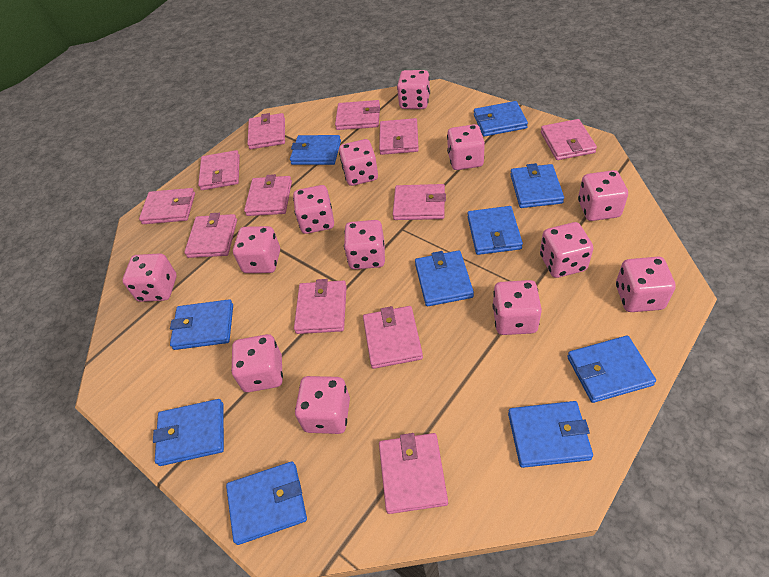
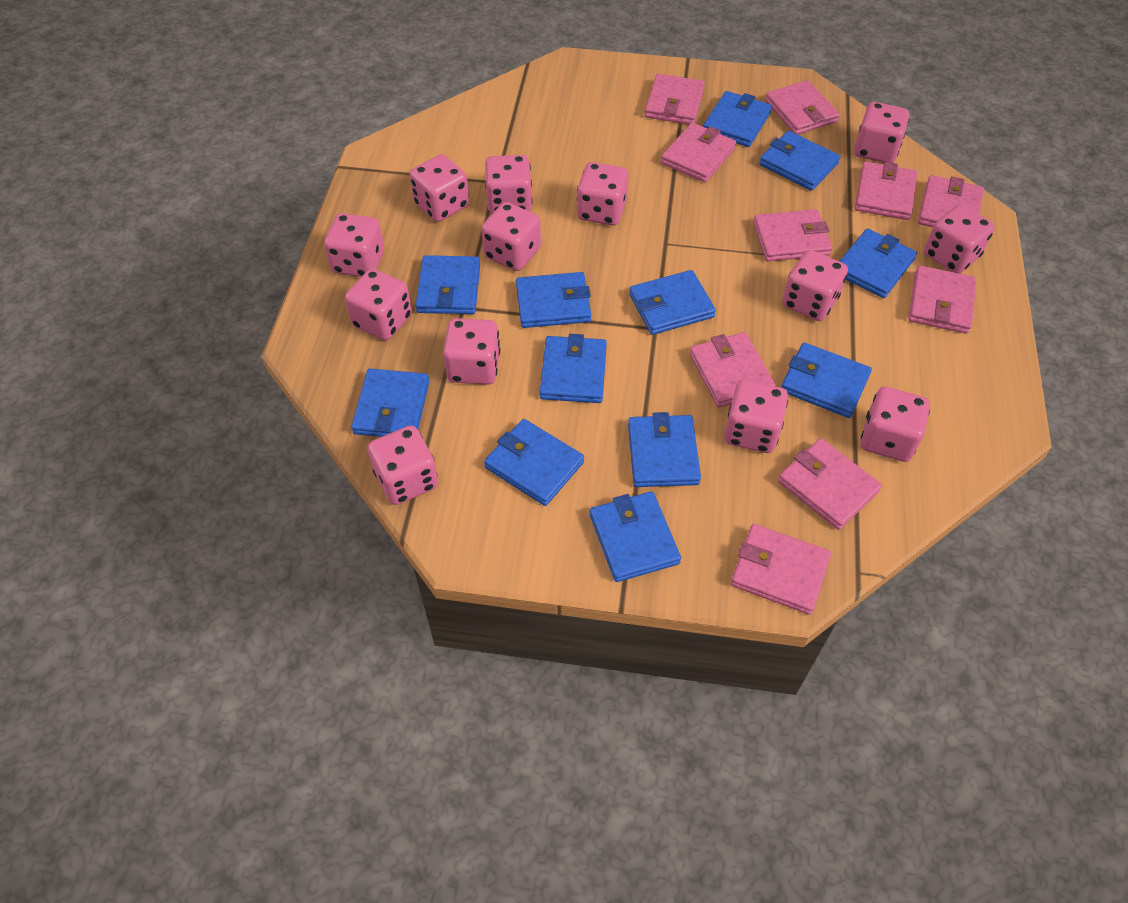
blue wallet: [153,399,224,466] [170,299,233,350] [226,461,307,545] [290,135,341,165] [415,250,474,306] [468,206,523,255] [474,101,528,137] [508,401,593,468] [510,163,564,208] [567,335,656,403] = 10 -> [351,368,430,437] [415,255,480,314] [484,419,584,506] [516,272,591,328] [540,334,607,403] [590,491,681,582] [628,412,701,487] [629,270,716,335] [703,91,772,147] [759,131,840,191] [781,343,872,418] [840,228,917,298] = 12
pink wallet: [139,188,195,224] [184,213,237,258] [198,150,240,190] [244,174,292,216] [247,113,285,149] [294,279,347,334] [335,100,380,130] [363,306,423,369] [379,118,419,155] [379,433,448,514] [393,184,446,220] [541,119,597,160] = 12 -> [645,74,705,125] [661,123,736,182] [689,332,776,408] [731,524,831,615] [753,209,832,261] [765,80,840,135] [778,438,882,530] [855,161,917,220] [908,265,976,334] [918,175,984,227] = 10

